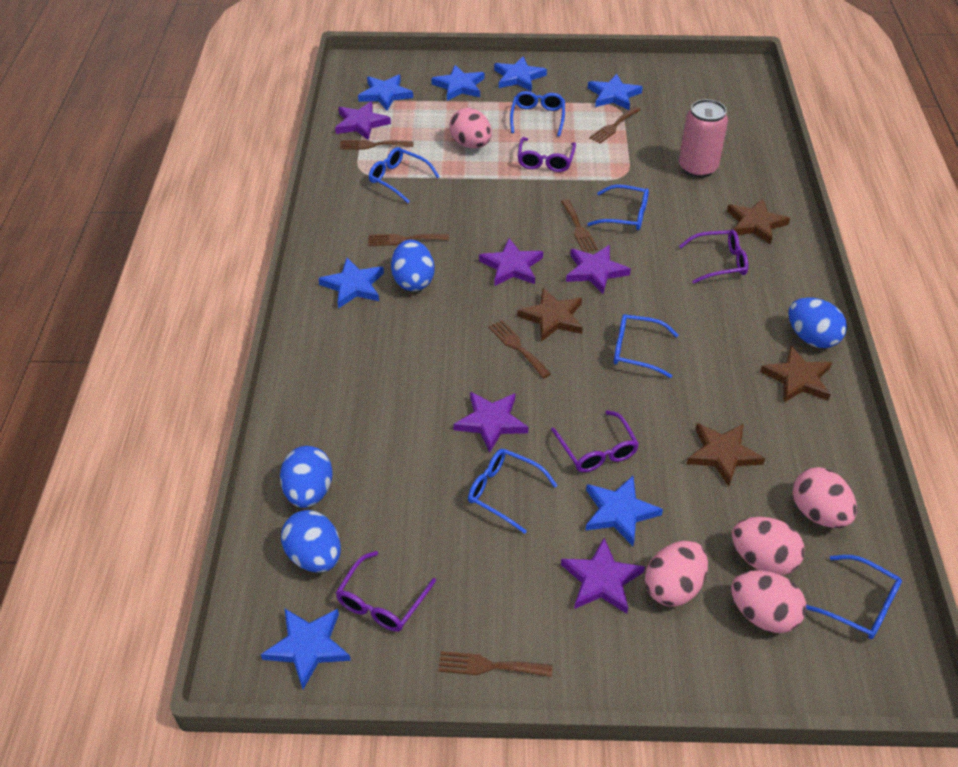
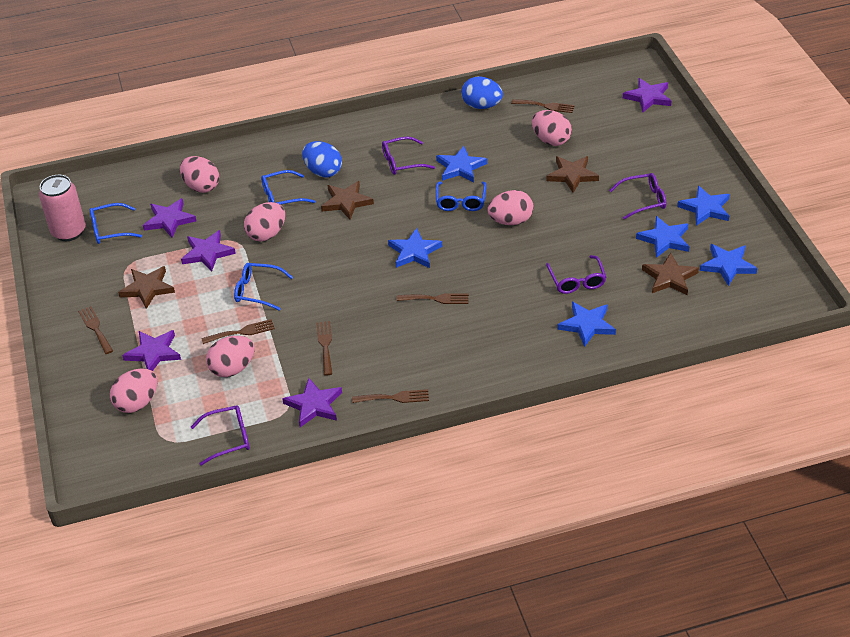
blue egg: [280,446,333,508] [281,510,341,572] [391,239,435,291] [788,297,847,348] = 4 -> [302,141,342,177] [461,76,503,109] = 2
blue glasses: [369,147,440,203] [468,449,558,534] [510,91,565,137] [588,184,649,230] [614,314,679,378] [806,555,902,639] = 6 -> [90,203,142,244] [234,263,293,311] [261,170,315,205] [436,182,487,211] = 4
blue star: [261,609,351,689] [318,258,384,309] [358,75,413,111] [431,65,484,101] [494,56,547,92] [585,476,663,546] [588,74,643,110] = 7 -> [388,228,442,268] [436,146,487,182] [557,301,616,347] [636,216,689,258] [677,186,730,226] [700,244,757,286] = 6
pink egg: [449,108,492,148] [645,541,708,606] [731,570,806,633] [732,517,805,575] [793,467,857,528] = 5 -> [110,368,158,413] [180,156,219,193] [206,336,254,377] [244,202,285,242] [487,190,534,225] [532,110,572,146] = 6

